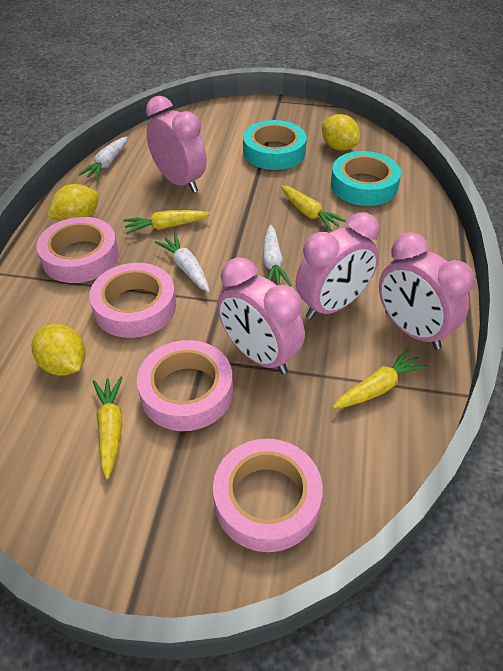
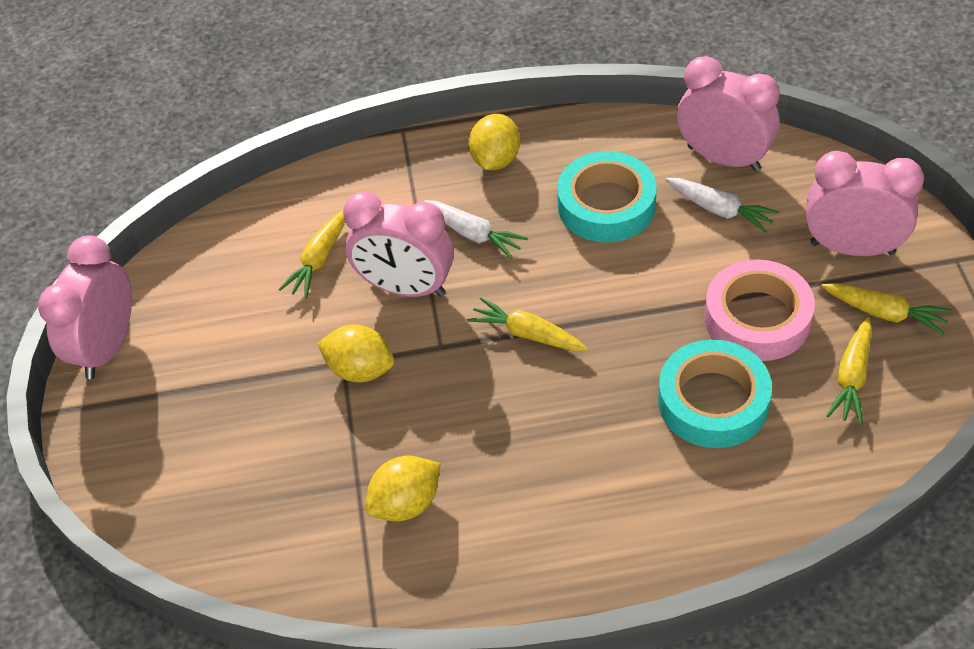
pink tape: [36,217,119,283] [89,263,176,338] [137,340,233,431] [213,439,323,552] = 4 -> [704,259,815,361] = 1
white carrot: [79,136,128,179] [155,234,209,292] [263,225,291,286] = 3 -> [424,200,528,259] [665,178,779,233] = 2

